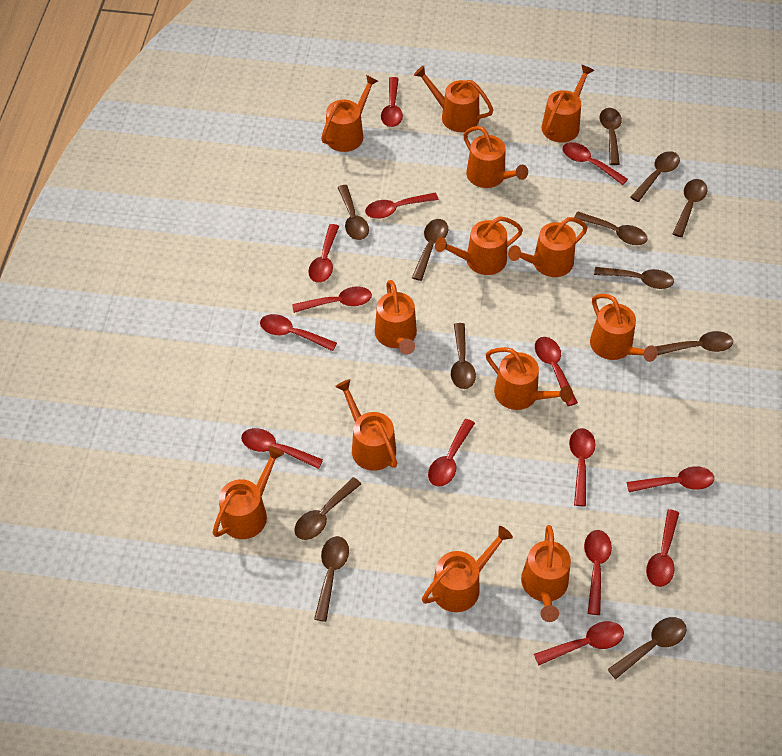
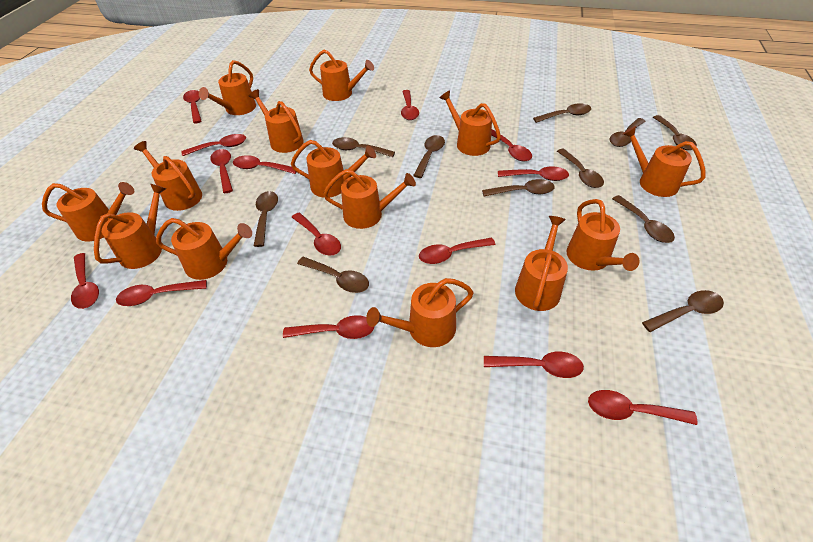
brown spoon: [294,477,361,540] [314,536,349,622] [337,185,369,240] [412,219,448,281] [451,323,476,389] [574,212,648,245] [594,267,674,289] [600,108,622,165] [607,617,687,679] [631,151,680,202] [655,331,733,355] [673,179,708,237] = 12 -> [254,191,278,247] [297,257,369,293] [332,137,395,157] [413,135,445,178] [482,179,555,197] [533,103,591,123] [557,149,604,188] [609,118,646,147] [612,195,675,243] [642,290,724,332] [653,115,697,150] = 11
orange watering can: [212,446,284,539] [321,75,378,152] [335,379,397,471] [375,280,417,355] [414,65,493,132] [422,526,513,612] [435,216,523,275] [463,126,528,188] [486,347,573,410] [508,217,588,277] [521,525,571,622] [542,65,594,142] [590,294,658,362] = 13 -> [42,182,134,241] [94,184,167,269] [134,141,202,211] [156,218,252,280] [199,60,256,115] [249,89,304,153] [291,140,376,198] [309,50,374,101] [323,169,416,229] [366,278,474,347] [439,90,501,156] [515,216,568,311] [567,199,640,271] [623,126,706,197] = 14

